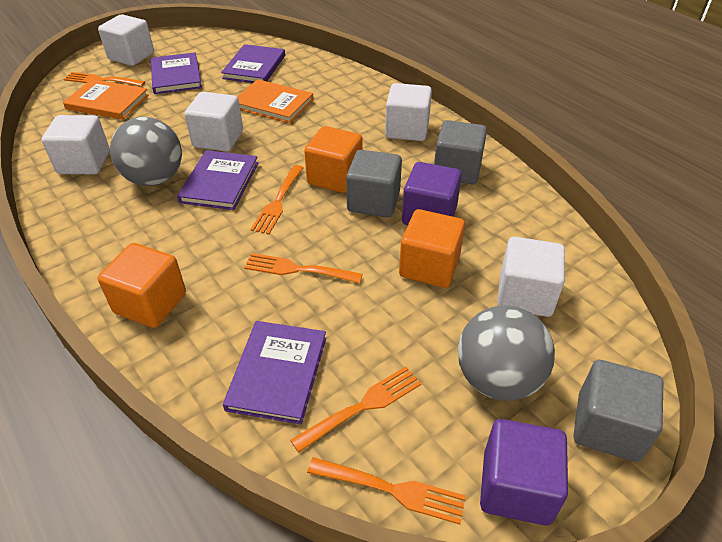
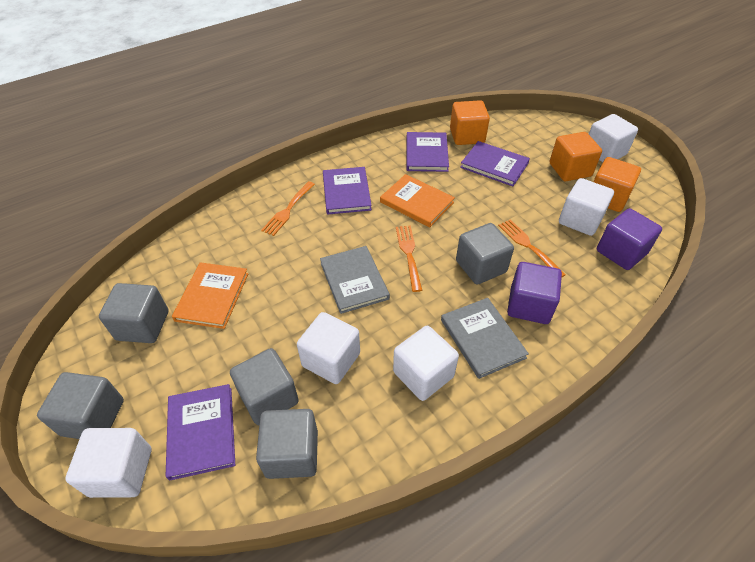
grey ball: [110,117,182,186] [458,305,555,401] = 2 -> none = 0
grey book: none = 0 -> [320,246,390,314] [441,298,529,379] = 2
grey cube: [346,150,402,217] [434,120,487,184] [573,360,663,462] = 3 -> [37,372,124,439] [99,283,169,343] [230,348,299,425] [256,409,318,479] [456,223,514,284] = 5
orange fork: [64,72,145,87] [244,253,363,283] [250,165,303,235] [290,367,422,453] [307,457,466,525] = 5 -> [261,181,315,236] [396,225,422,292] [498,219,566,277] = 3

